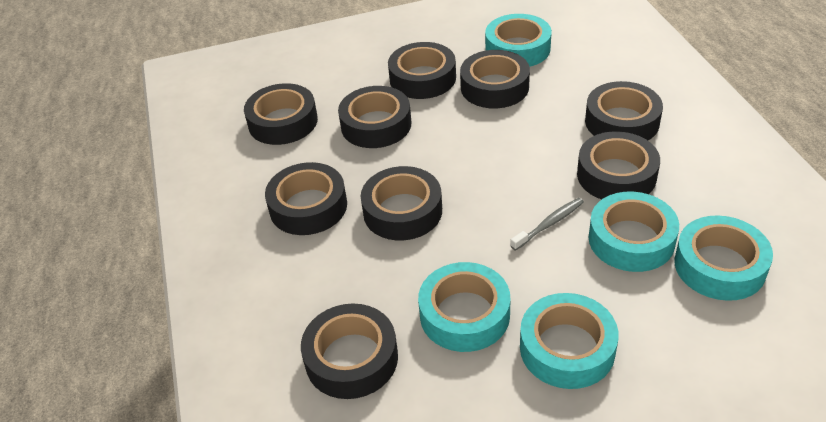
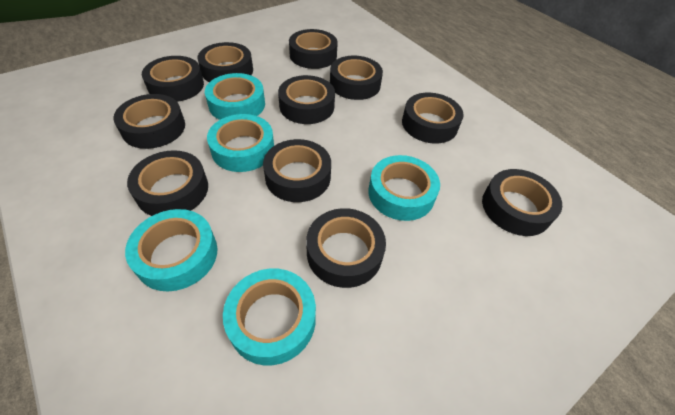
black tape: [244,83,318,145] [265,162,347,235] [301,303,398,399] [338,86,411,148] [361,166,442,240] [388,42,456,99] [460,50,530,108] [577,131,660,200] [585,81,663,140] = 9 -> [113,94,185,149] [127,150,208,216] [142,56,204,102] [197,42,253,82] [263,139,331,202] [278,75,335,124] [289,29,338,69] [306,208,386,288] [330,56,383,100] [402,93,464,144] [482,169,562,236] = 11
grey toothbrush: [510,198,584,251] = 1 -> none = 0

